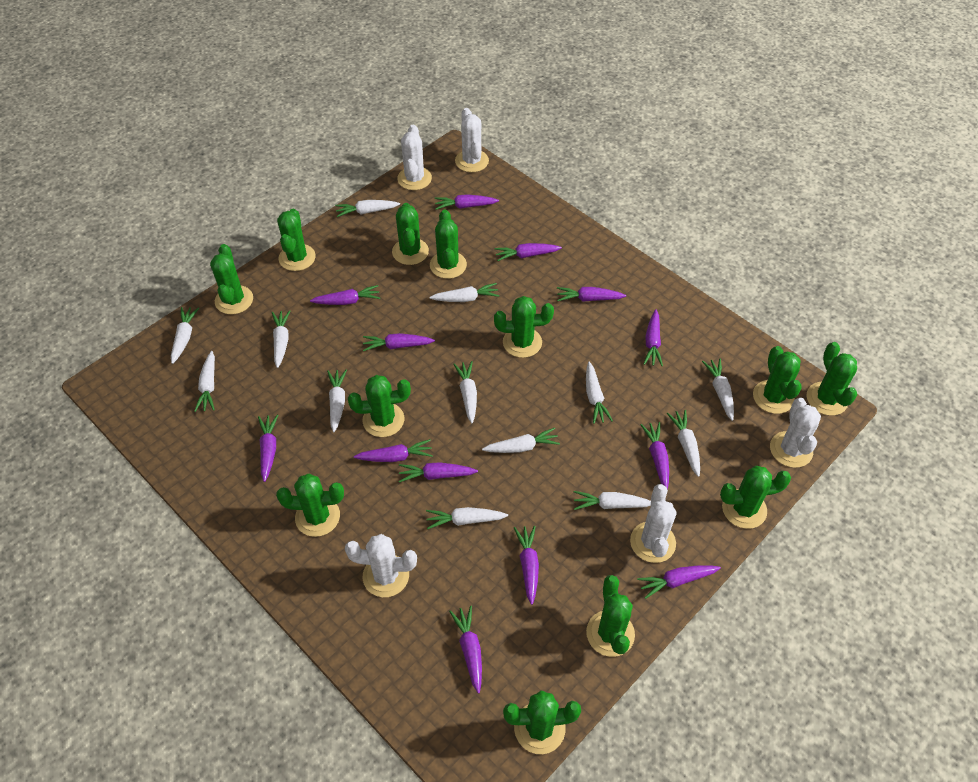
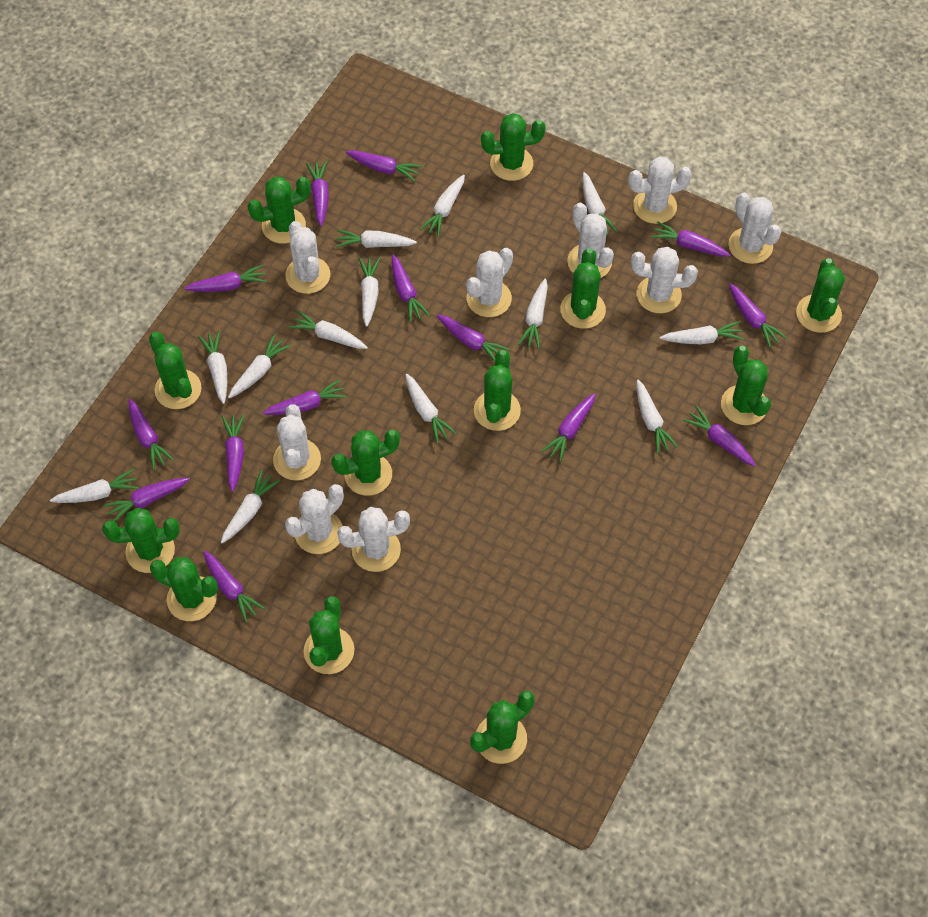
purple carrot: [258,414,278,482] [310,285,380,305] [354,439,433,462] [363,333,435,351] [399,462,478,482] [435,194,499,210] [449,606,482,694] [495,243,562,261] [514,526,539,605] [557,287,626,302] [637,565,721,599] [640,422,669,490] [644,309,663,366] = 13 -> [103,478,190,522] [129,399,174,470] [184,265,267,292] [203,551,265,623] [222,414,244,492] [263,379,347,415] [306,161,329,226] [346,150,422,182] [392,255,430,323] [437,315,510,362] [541,393,596,462] [651,221,730,257] [682,406,756,466] [729,283,787,348] = 14
white cactus: [345,534,417,597] [397,125,432,190] [455,108,489,172] [630,484,677,563] [770,398,821,468] = 5 -> [273,405,321,480] [285,221,330,294] [285,484,344,554] [337,507,410,572] [466,248,513,317] [567,203,614,278] [628,157,692,224] [631,247,698,313] [728,193,782,264] = 9

